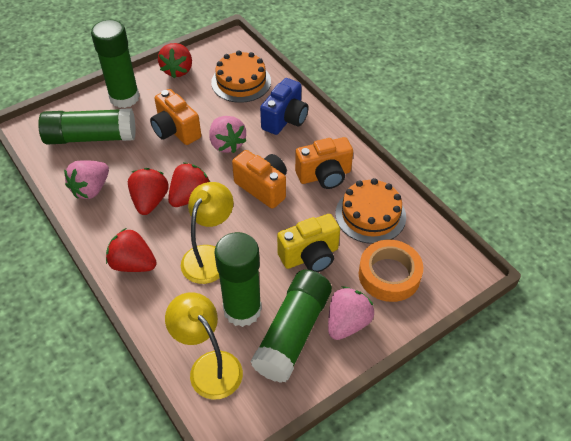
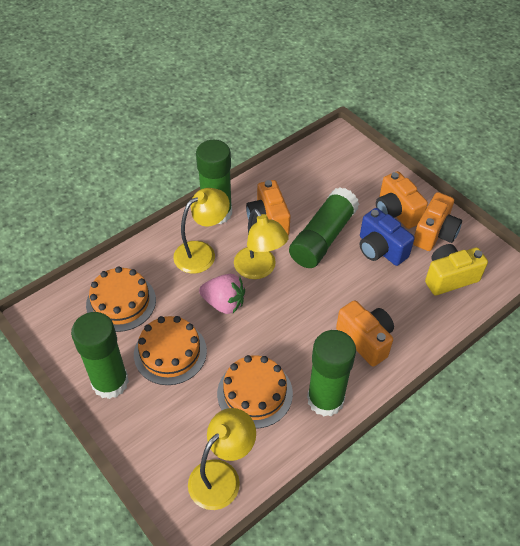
orange cake: [211,50,271,103] [335,178,406,244] = 2 -> [86,266,156,332] [134,316,207,385] [217,355,293,428] = 3
orange camera: [150,89,201,145] [232,150,287,209] [295,137,353,189] = 3 -> [246,180,291,235] [336,300,394,367] [376,171,428,229] [413,192,462,251] = 4
orange tape: [359,240,423,302] = 1 -> none = 0
pink strawberry: [64,161,109,199] [209,116,247,153] [328,286,374,340] = 3 -> [199,274,245,314] = 1
red strawberry: [106,228,157,272] [128,168,169,215] [158,43,192,78] [168,162,210,207] = 4 -> none = 0
yellow lamp: [165,292,243,400] [181,182,233,284] = 2 -> [173,188,230,274] [188,408,256,510] [234,209,289,279] = 3

